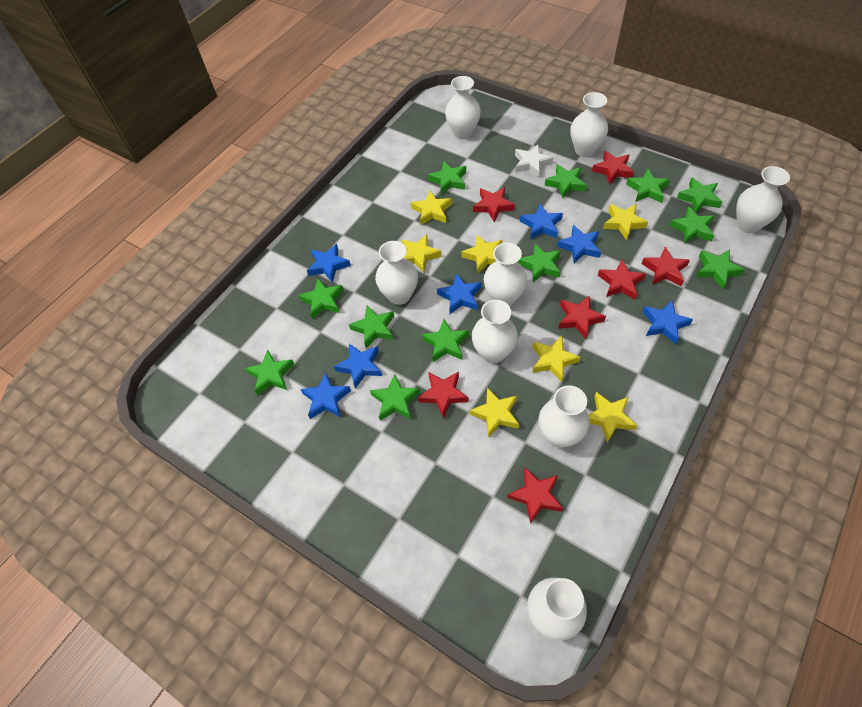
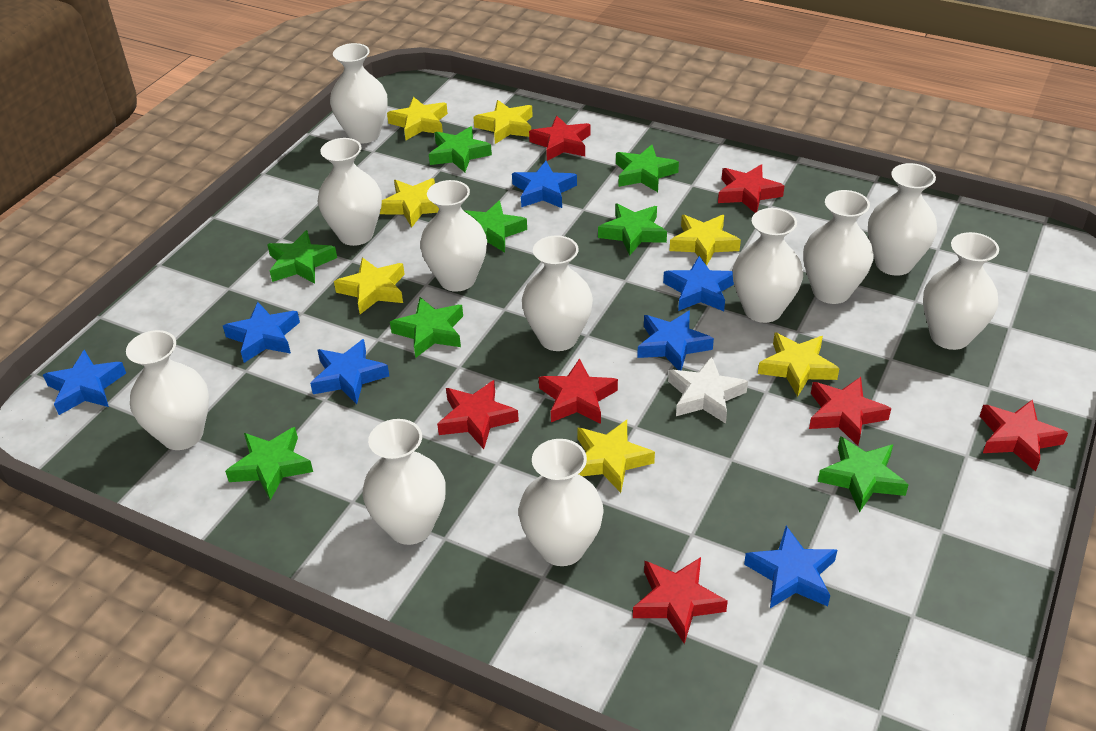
green star: [245,350,295,396] [298,278,344,319] [349,305,394,348] [370,374,420,421] [422,319,469,362] [428,161,466,195] [518,243,561,282] [545,164,586,198] [626,169,670,203] [669,206,715,244] [677,177,722,213] [696,249,745,289] = 12 -> [225,427,313,500] [267,230,337,283] [390,297,463,358] [429,126,492,172] [463,201,527,253] [598,203,667,256] [616,145,679,192] [818,436,909,513] = 8
white vase: [375,241,418,305] [445,76,481,139] [472,300,518,363] [484,243,527,306] [527,577,587,640] [539,385,590,448] [571,92,608,157] [736,166,790,233] = 8 -> [126,330,209,450] [317,138,382,246] [330,43,387,144] [362,419,446,545] [420,180,487,292] [519,439,604,566] [522,235,593,351] [733,208,803,323] [803,190,874,304] [868,163,937,276] [923,232,999,350] = 11

